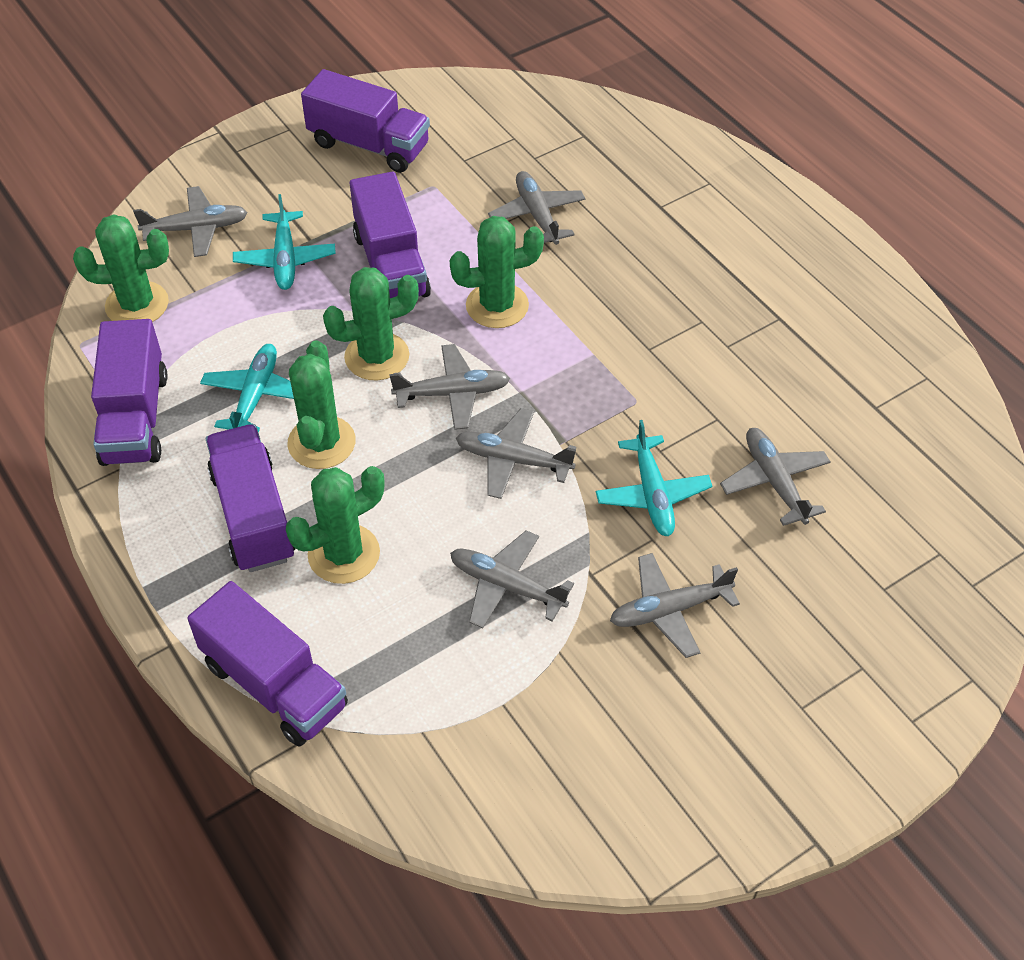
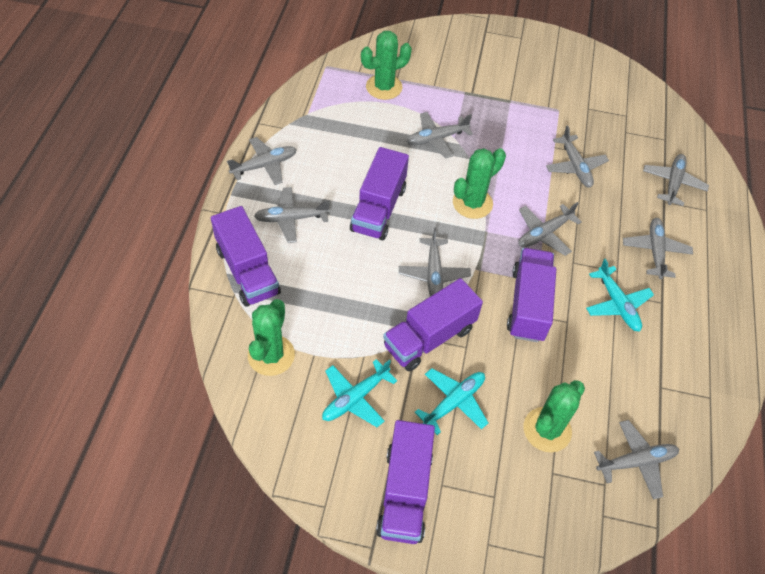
green cactus: [73,214,169,322] [286,466,384,584] [288,340,356,469] [323,267,419,380] [450,216,544,328] = 5 -> [248,299,295,376] [361,31,412,100] [453,148,506,219] [524,380,585,452] = 4
grey plane: [133,186,248,257] [389,344,510,430] [450,530,574,628] [456,408,576,499] [488,171,586,245] [610,553,740,658] [720,428,831,526] = 7 -> [227,137,297,185] [254,187,330,243] [399,227,471,296] [406,112,473,158] [518,202,582,256] [546,125,609,187] [594,420,679,499] [623,218,693,279] [643,154,709,206] = 9

